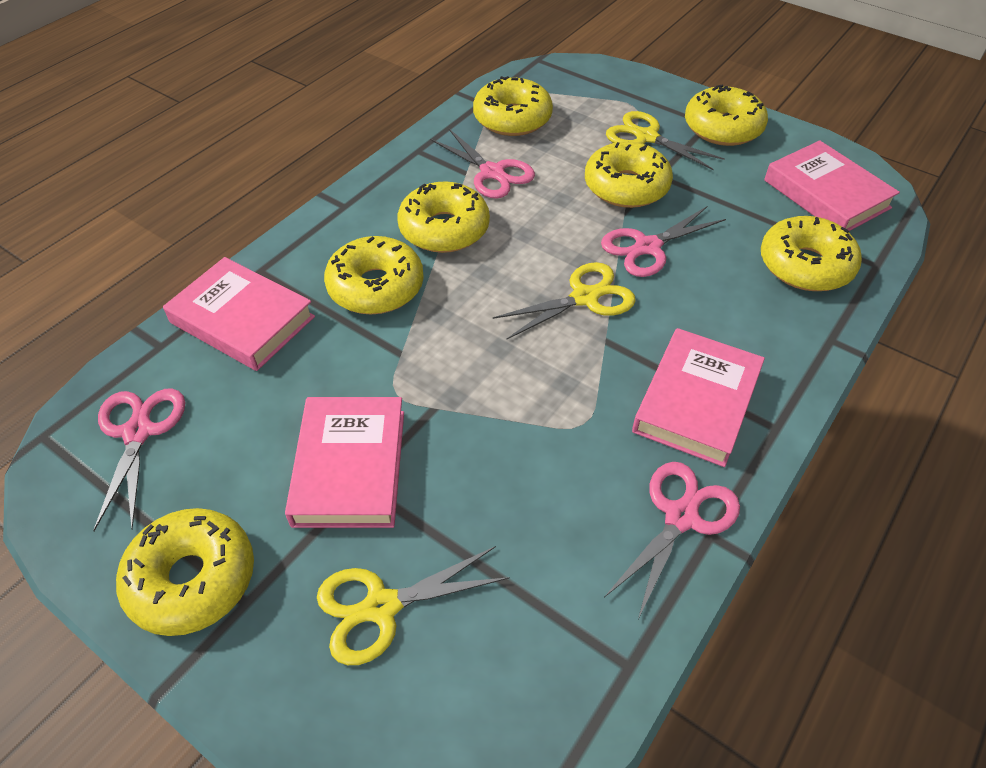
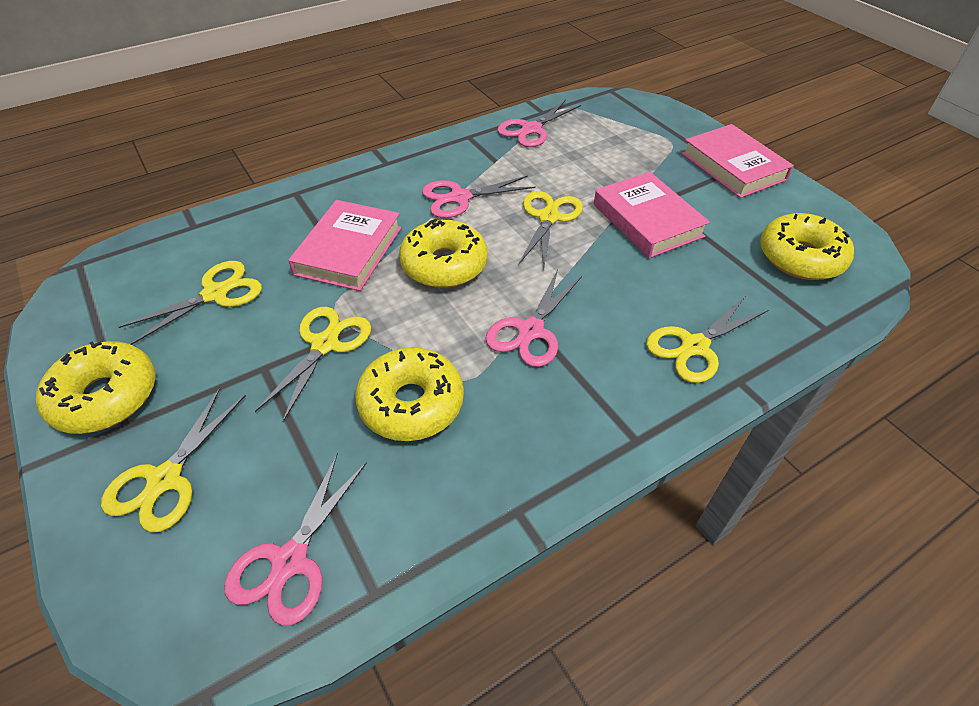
pink book: [163,257,315,371] [285,397,404,528] [632,328,765,467] [764,140,900,231] = 4 -> [288,200,401,291] [594,172,710,258] [682,124,794,198] = 3
yellow donut: [116,508,254,636] [324,236,424,314] [397,181,490,253] [473,76,553,136] [585,141,673,208] [685,85,768,146] [761,216,862,291] = 7 -> [36,341,156,434] [355,347,464,441] [399,219,487,288] [760,213,854,280] = 4
yellow scissors: [317,546,510,665] [492,262,636,340] [606,111,725,170] = 3 -> [101,388,246,532] [119,261,262,345] [255,307,371,422] [519,191,583,269] [646,297,768,383] = 5

